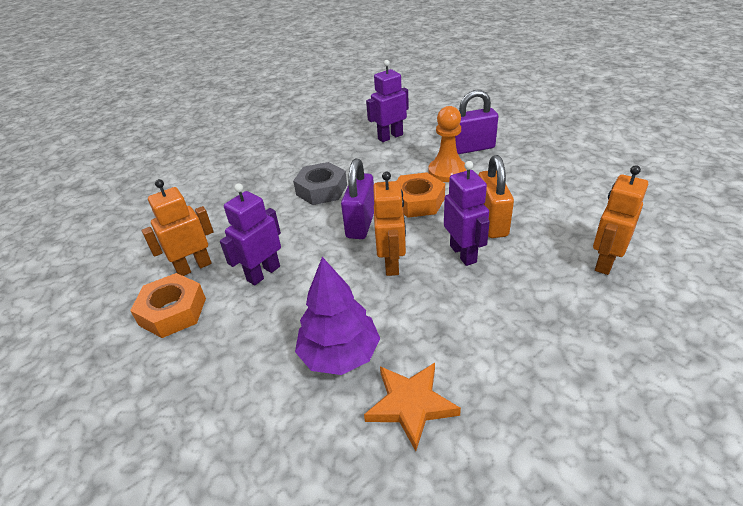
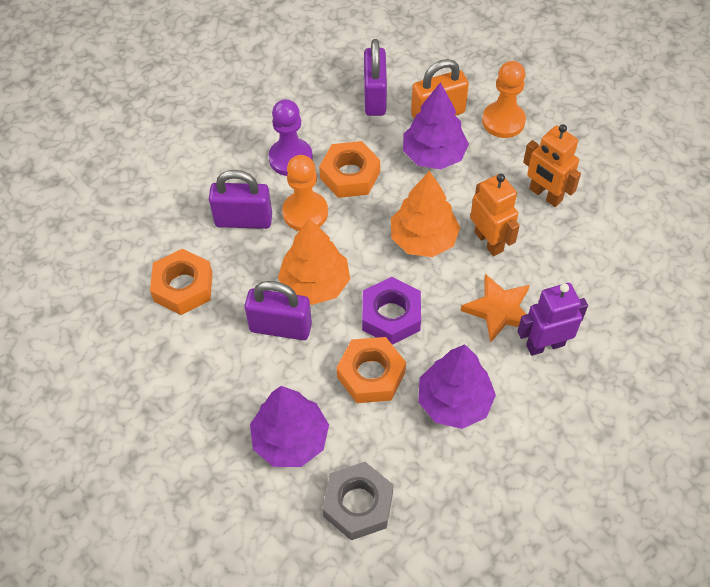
orange nut: [130,273,206,338] [397,172,445,218] = 2 -> [150,249,213,315] [319,141,380,198] [336,337,406,403] = 3
orange pawn: [428,106,466,182] = 1 -> [282,155,328,231] [482,61,526,138] = 2
orange robot: [142,179,214,276] [373,172,406,276] [593,165,648,275] = 3 -> [470,174,520,256] [523,124,581,207] = 2
orange tree: none = 0 -> [278,218,350,305] [391,171,460,257] = 2
purple nut: none = 0 -> [362,277,421,345] = 1
purple padlock: [341,159,374,239] [455,90,498,154] = 2 -> [209,170,272,229] [244,281,312,340] [364,39,387,116] = 3
purple pawn: none = 0 -> [269,99,313,176] = 1
purple robot: [220,183,281,286] [366,60,409,142] [444,161,490,266] = 3 -> [517,283,588,356] = 1
purple tree: [295,257,380,375] = 1 -> [250,386,329,467] [403,82,469,169] [418,344,496,429] = 3

